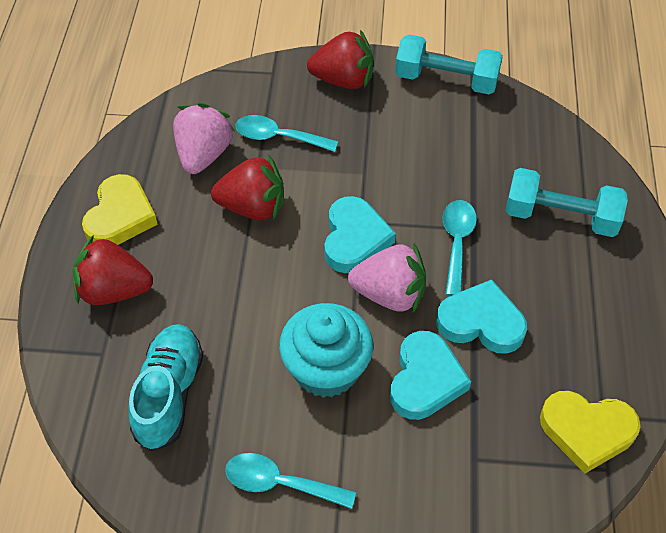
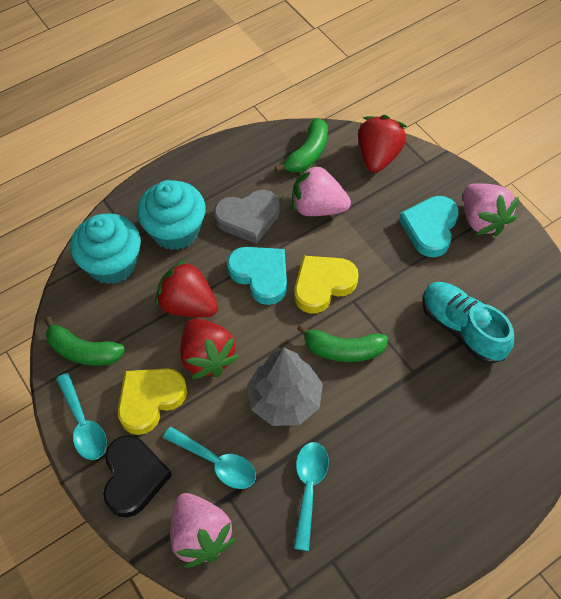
black heart: none = 0 -> [103,435,172,518] = 1
green banana: none = 0 -> [44,317,125,366] [275,118,328,173] [297,324,388,362] = 3
grey heart: none = 0 -> [214,190,280,244] = 1
grey tree: none = 0 -> [247,348,323,426] = 1
pink strawberry: [173,103,235,174] [348,243,426,314] = 2 -> [170,493,236,568] [292,163,351,216] [463,183,519,236] = 3
turquoise cupcake: [279,303,373,398] = 1 -> [70,213,141,284] [137,180,206,250] = 2
turquoise dumbbell: [395,35,503,94] [506,168,628,237] = 2 -> none = 0
turquoise heart: [324,196,396,273] [390,331,471,420] [436,280,527,354] = 3 -> [227,247,287,305] [399,196,459,257] = 2

